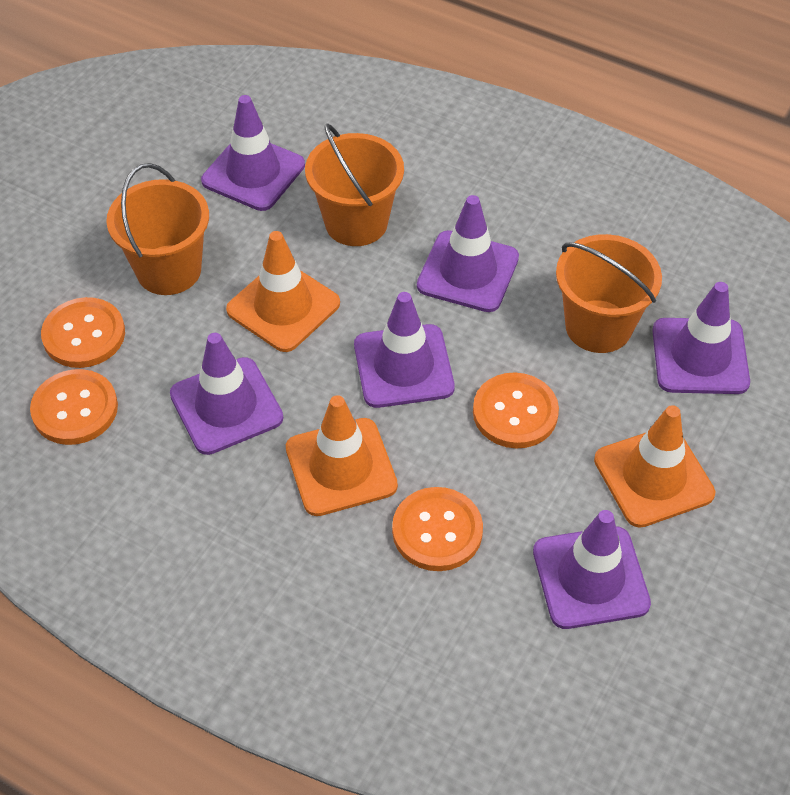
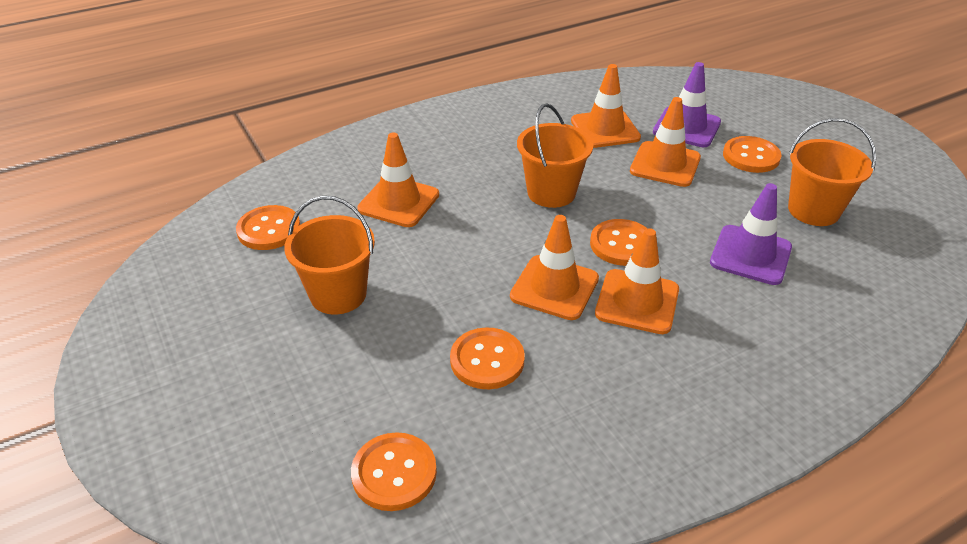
orange button: [30,369,118,445] [41,297,125,368] [392,487,483,571] [473,373,559,448] = 4 -> [236,205,300,250] [351,432,437,511] [450,327,525,389] [590,219,648,266] [723,136,782,173] = 5
orange traffic cone: [226,231,340,352] [286,395,398,516] [594,405,715,528] = 3 -> [357,133,439,227] [510,215,599,320] [571,64,641,148] [595,228,679,334] [630,97,701,187] = 5
purple traffic cone: [170,333,283,455] [201,95,305,211] [354,292,455,408] [417,195,519,312] [533,510,651,629] [652,282,750,394] = 6 -> [653,62,721,147] [710,183,792,285] = 2

